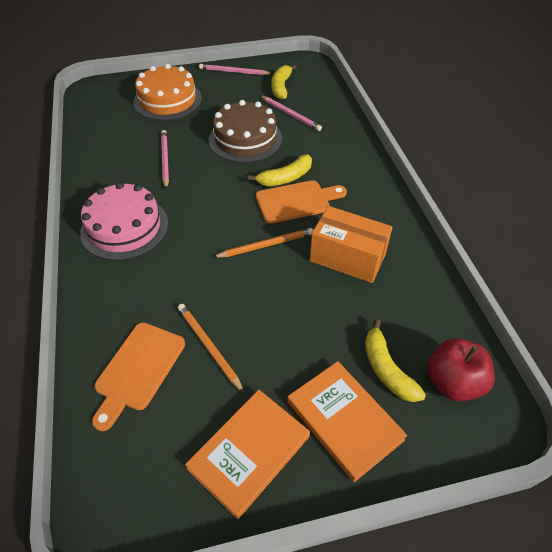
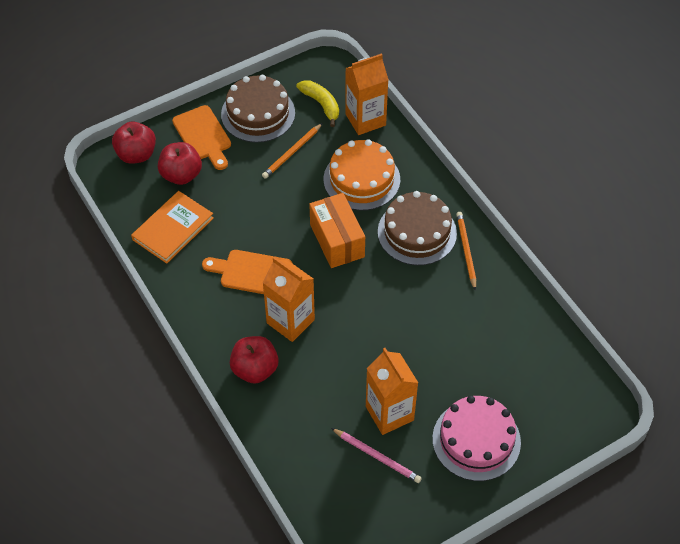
brown cake: [209,100,282,163] = 1 -> [221,75,295,143] [378,191,457,265] = 2
orange book: [185,390,310,519] [287,361,407,482] = 2 -> [131,191,214,264] = 1
orange carton: none = 0 -> [262,257,315,342] [345,53,388,135] [366,348,418,435] = 3
pink pencil: [161,130,169,189] [199,64,273,75] [260,95,322,131] = 3 -> [331,428,422,483] = 1
red apple: [427,338,495,401] = 1 -> [112,121,156,164] [158,142,202,185] [230,336,279,384] = 3
yellow banana: [248,155,312,186] [271,64,297,100] [365,319,426,402] = 3 -> [296,80,339,127] = 1

